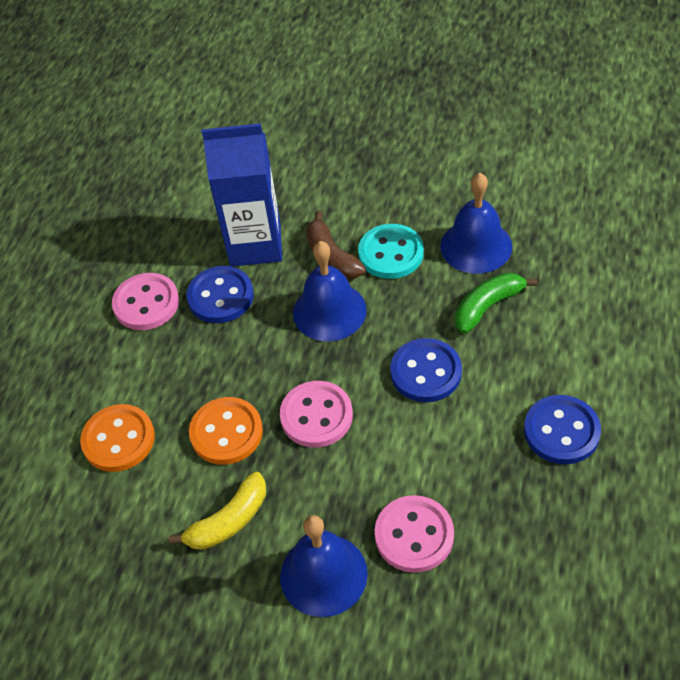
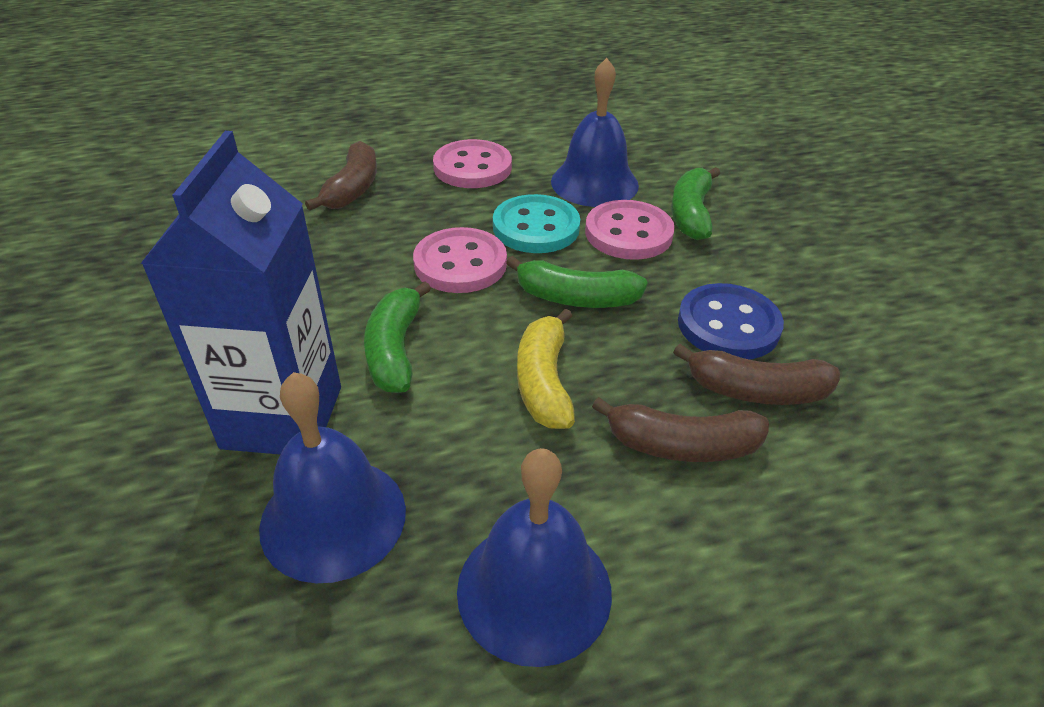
blue button: [187,266,254,323] [390,338,462,402] [524,395,601,465] = 3 -> [678,283,784,359] = 1
brown banana: [306,211,366,279] = 1 -> [305,141,377,211] [592,397,769,462] [673,344,840,405] = 3
green banana: [455,273,537,334] = 1 -> [364,281,431,393] [506,256,648,308] [671,167,720,240] = 3
orange button: [80,404,155,472] [189,397,263,465] = 2 -> none = 0

